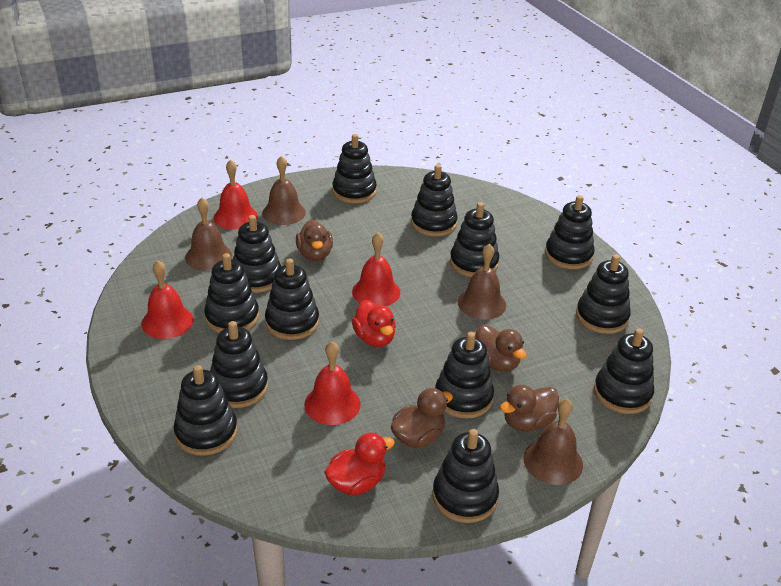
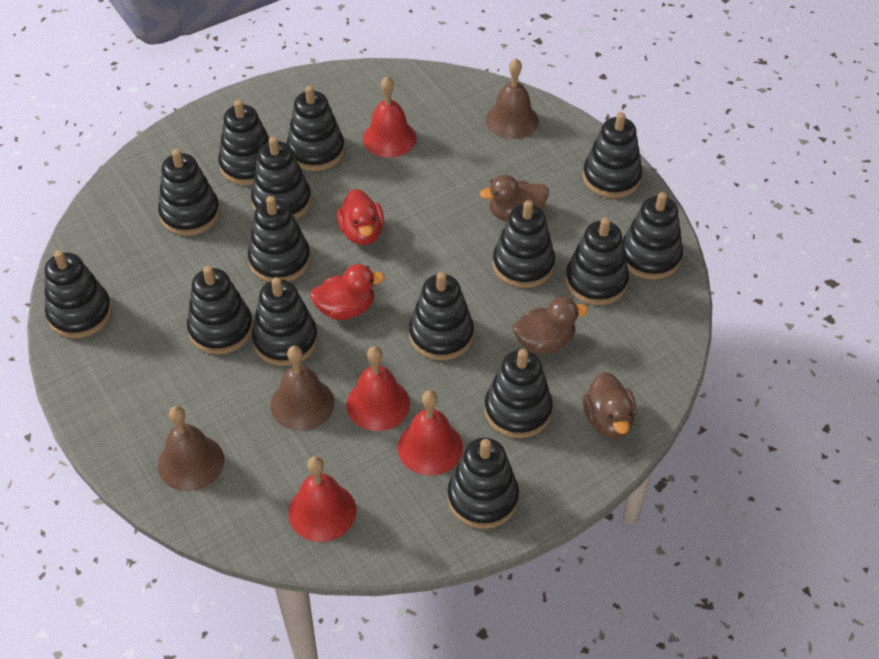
black stacking toy: [174,365,238,456] [204,253,259,333] [210,321,268,408] [233,215,281,293] [265,259,319,340] [332,134,377,203] [411,164,458,236] [432,429,499,523] [435,332,494,418] [450,202,499,277] [545,195,595,269] [576,254,630,334] [594,328,654,414] = 13 -> [44,250,112,338] [158,149,220,236] [187,266,253,354] [218,100,270,185] [248,196,311,282] [251,137,311,219] [252,277,318,366] [286,86,345,171] [409,272,474,360] [447,438,519,529] [484,349,553,438] [493,200,555,288] [565,217,629,305] [583,112,642,198] [622,192,683,280] = 15
brown bell: [185,197,232,271] [262,156,306,225] [458,244,506,319] [523,398,583,485] = 4 -> [158,406,224,491] [271,346,334,431] [486,58,539,139] = 3
brown duck: [296,220,333,261] [391,388,453,448] [475,325,527,372] [500,385,559,431] = 4 -> [480,175,549,221] [513,297,588,354] [583,372,636,439] = 3

